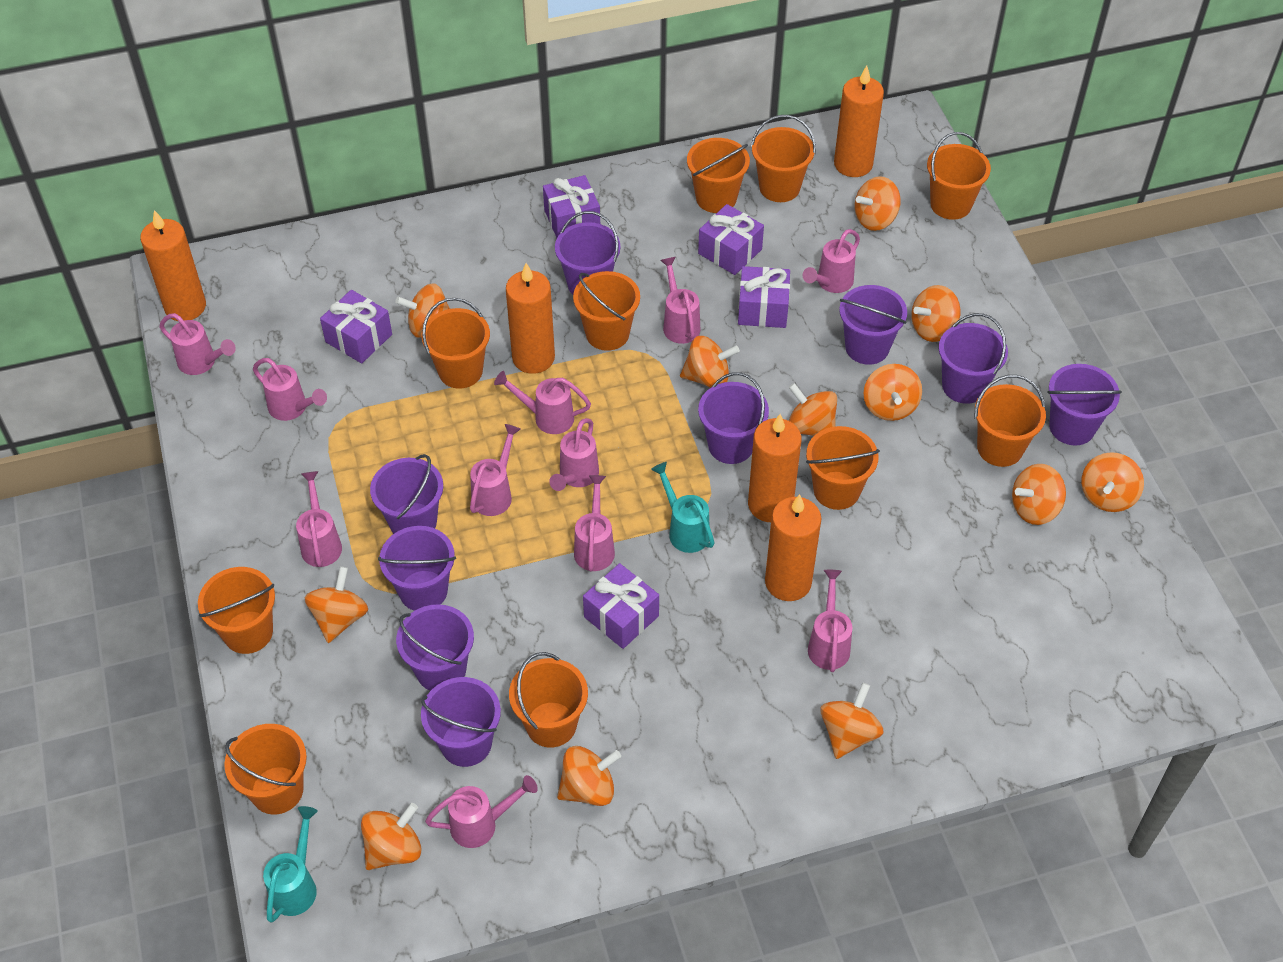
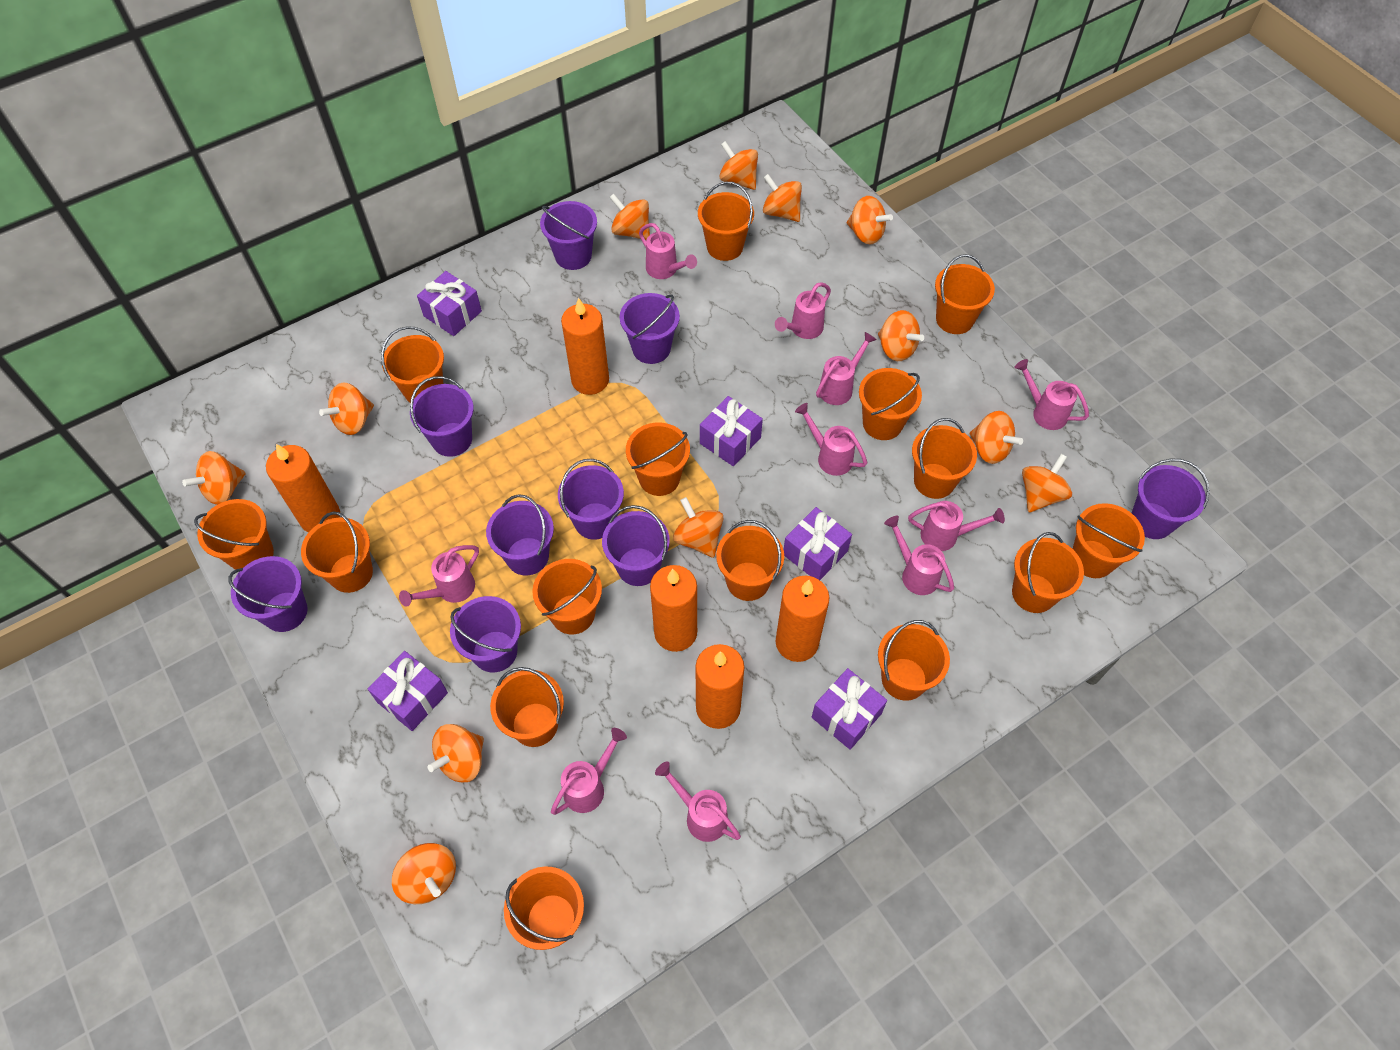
orange bucket: [198,567,275,654] [224,724,307,814] [421,298,490,389] [509,652,588,748] [573,271,640,351] [687,138,750,213] [751,115,816,202] [806,426,880,510] [927,132,991,220] [974,375,1046,467] = 10 -> [194,499,274,570] [301,512,373,593] [381,326,444,403] [490,667,564,747] [504,867,584,950] [532,559,602,634] [626,423,690,496] [698,182,754,261] [716,520,784,601] [859,368,922,440] [878,620,950,701] [912,418,977,499] [935,254,995,334] [1012,532,1084,613] [1073,503,1145,578] = 15
pink watering can: [159,313,236,375] [253,358,327,421] [296,471,342,567] [425,775,538,848] [470,424,521,516] [494,371,591,434] [549,418,599,491] [574,475,615,572] [660,257,700,344] [803,229,860,293] [808,570,853,672] = 11 -> [399,545,479,607] [551,728,627,815] [639,223,697,279] [655,761,741,842] [775,282,831,339] [795,403,867,476] [816,332,877,405] [884,516,954,595] [908,501,1005,551] [1015,359,1089,430] = 10
turquoise watering can: [263,806,318,923] [651,462,714,553] = 2 -> none = 0

